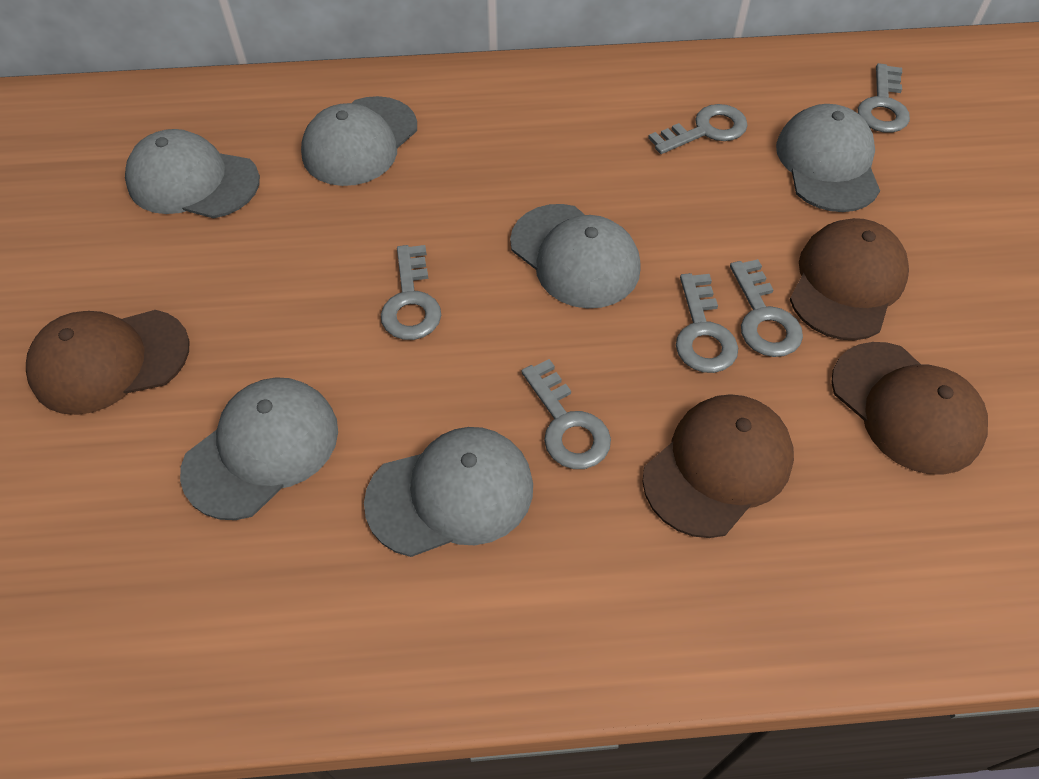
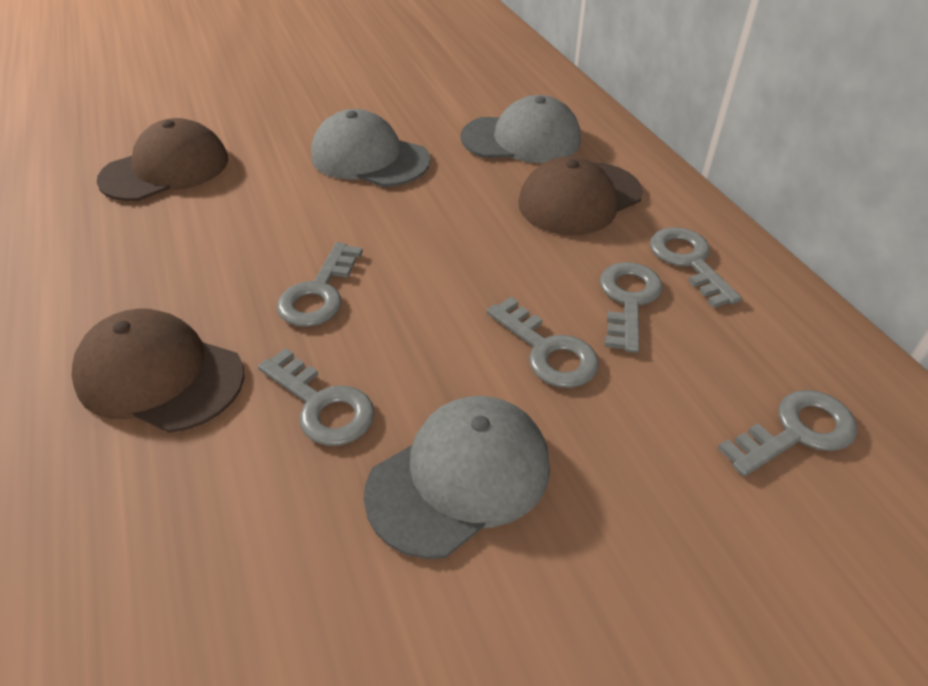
brown cap: [26,310,190,415] [643,394,794,538] [790,218,909,340] [831,342,988,475] = 4 -> [71,308,244,433] [97,118,228,201] [518,156,643,235] = 3
grey cap: [125,129,260,219] [180,377,338,520] [301,96,417,186] [364,427,533,557] [510,204,641,309] [776,104,880,212] = 6 -> [311,109,430,187] [364,396,550,559] [460,95,581,163] = 3

